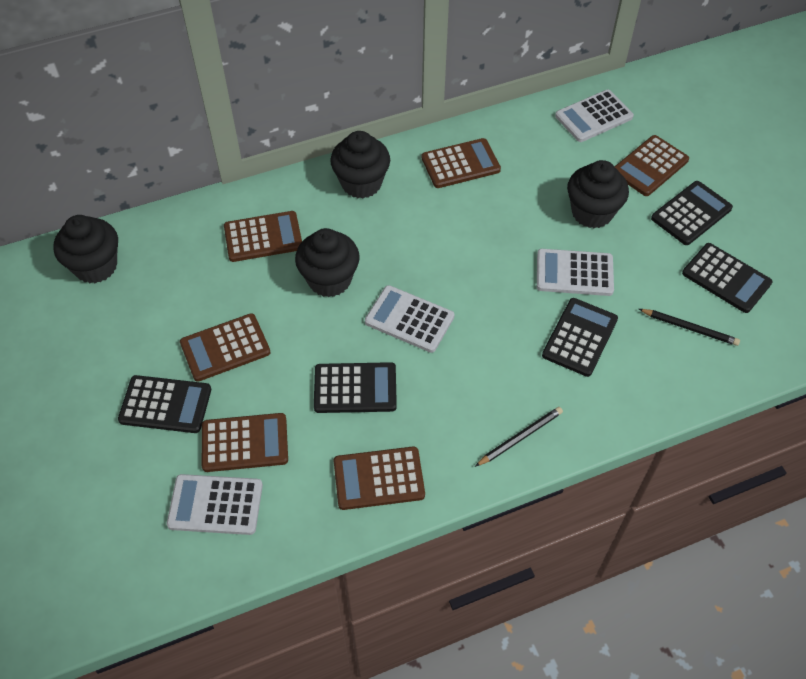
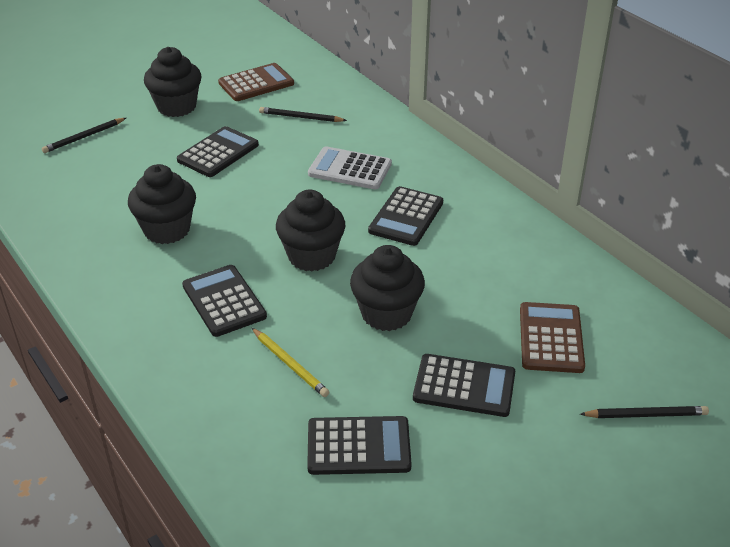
black pencil: [475,407,563,467] [639,309,740,346] = 2 -> [42,118,126,153] [259,107,347,122] [580,406,709,418] = 3
brown calculator: [180,313,271,382] [202,413,288,472] [224,211,302,262] [333,446,425,510] [421,138,501,188] [614,135,689,196] = 6 -> [218,63,294,101] [520,302,585,373] = 2
white calculator: [167,474,263,535] [365,285,455,353] [537,249,614,296] [555,90,634,142] = 4 -> [308,146,392,189] = 1
yellow pencil: none = 0 -> [252,328,330,397] = 1

